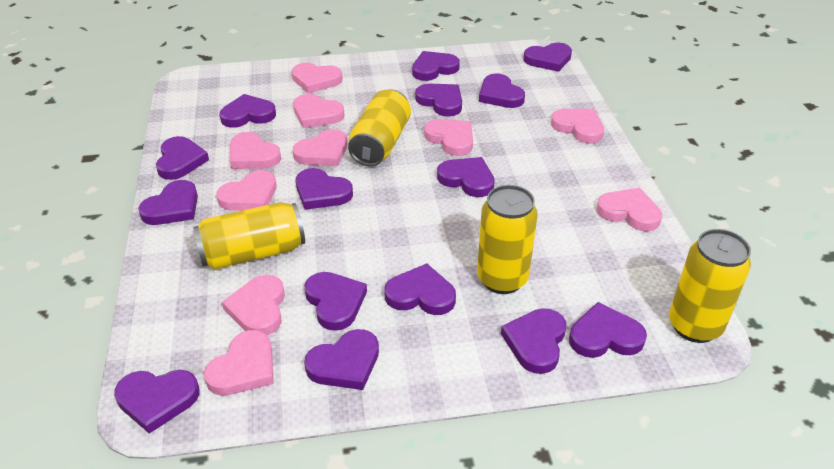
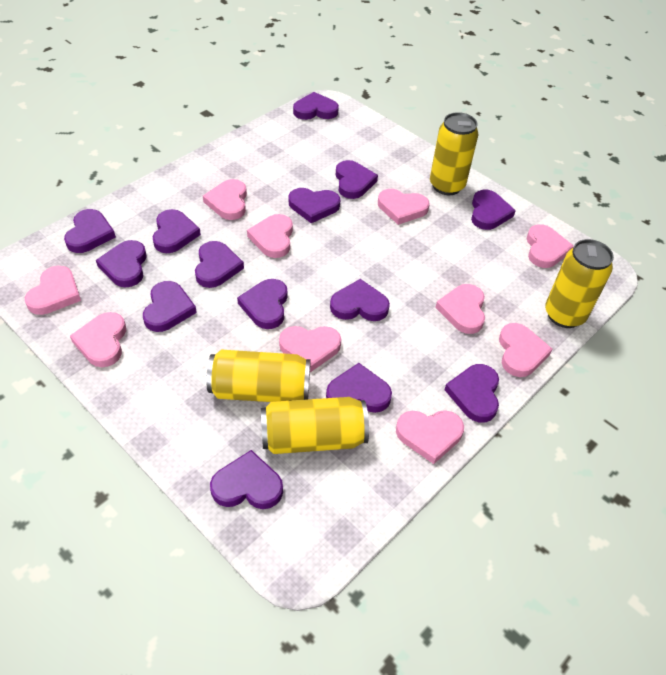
purple heart: [114,370,199,434] [138,180,198,225] [156,136,209,180] [219,94,276,128] [296,168,353,210] [304,272,367,331] [304,329,379,390] [384,263,456,315] [412,51,460,81] [415,84,462,117] [437,157,495,197] [479,73,525,108] [501,308,566,374] [523,42,572,72] [569,302,647,358] = 15 -> [64,209,116,253] [96,240,147,287] [143,281,197,332] [153,209,201,253] [195,241,244,288] [210,450,283,509] [237,279,288,329] [289,188,340,223] [293,92,339,120] [326,363,392,413] [330,279,390,321] [336,160,378,199] [445,364,499,422] [471,190,516,230] = 14

